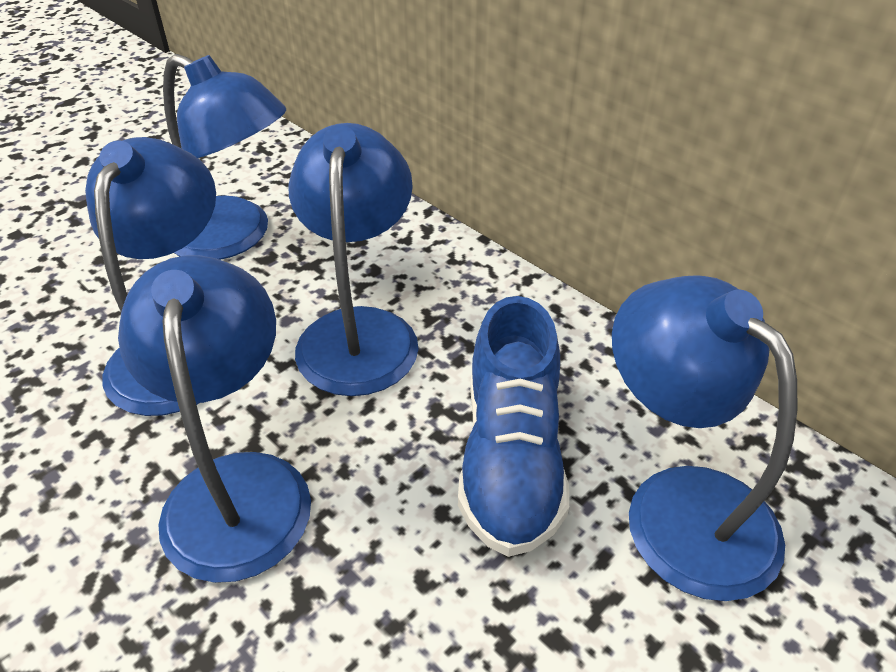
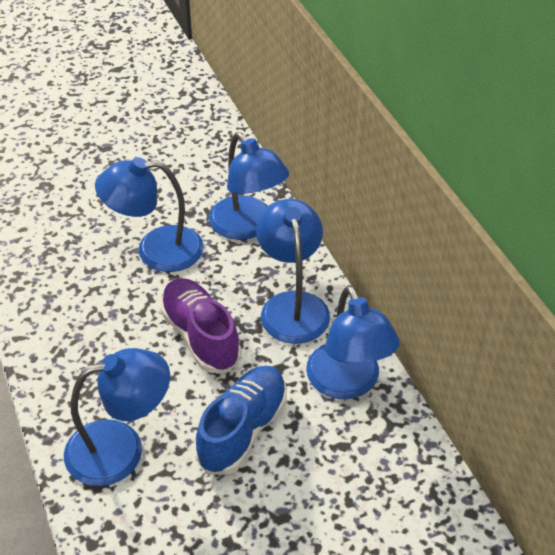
purple shoe: none = 0 -> [160,278,241,373] = 1

